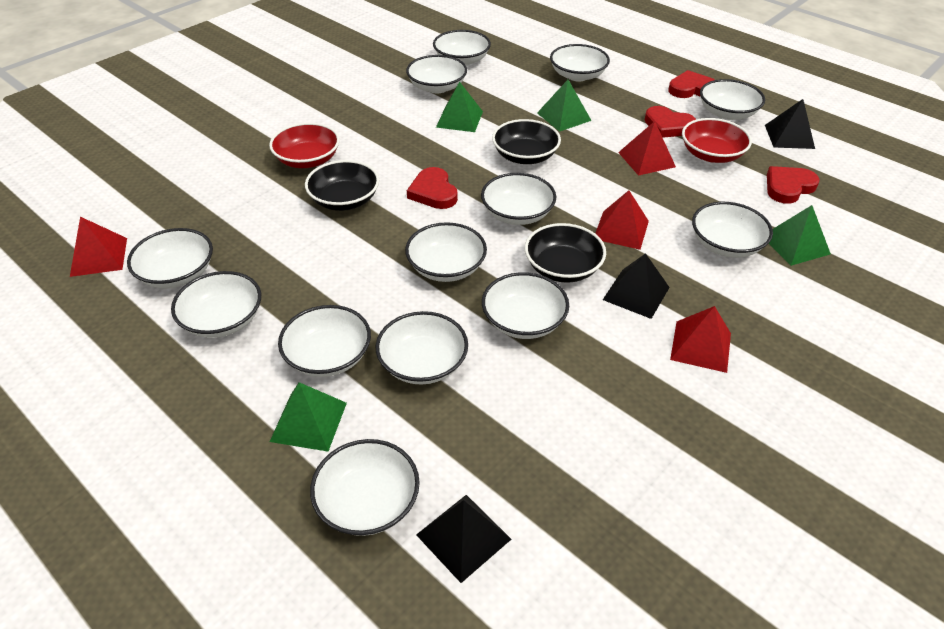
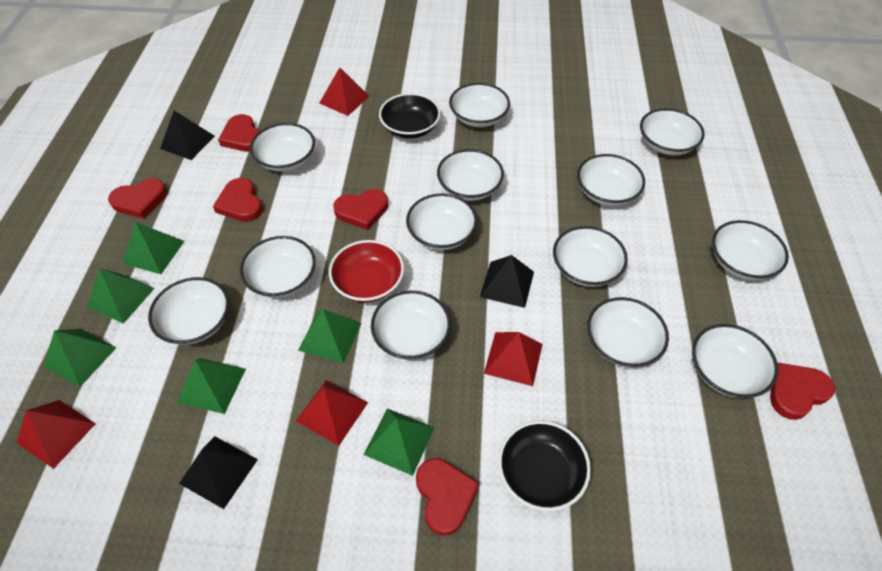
black bowl: [305,160,379,211] [492,119,561,164] [525,223,606,283] = 3 -> [379,93,441,139] [498,420,591,511] = 2
green pyramid: [270,382,347,452] [436,81,483,132] [537,80,592,132] [769,205,831,266] = 4 -> [43,329,117,387] [87,269,155,324] [122,222,184,274] [177,358,246,414] [298,309,362,363] [364,408,435,476] = 6
red bowl: [269,123,340,168] [682,118,752,163] = 2 -> [329,240,404,302] = 1
red heart: [407,167,458,209] [645,106,696,138] [668,70,715,98] [767,166,819,204] = 4 -> [108,178,167,219] [213,178,263,222] [218,114,260,152] [334,189,388,230] [416,458,479,536] [770,362,835,420] = 6

